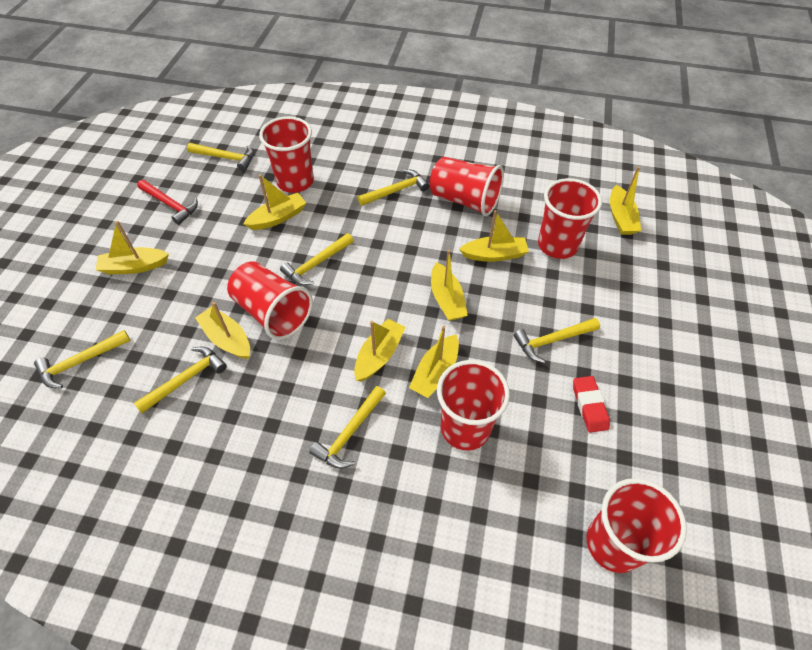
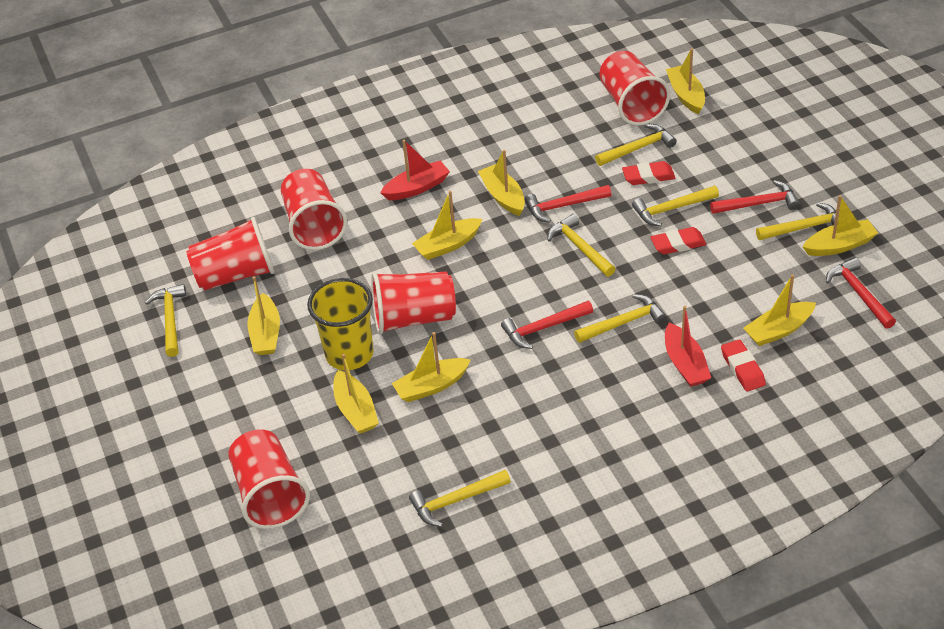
red boat: none = 0 -> [380,140,450,200] [665,306,711,387] = 2
red cup: [227,261,313,340] [259,116,314,193] [430,157,504,216] [437,360,510,450] [538,178,602,259] [586,478,687,573] = 6 -> [186,217,274,291] [228,430,310,529] [281,169,347,250] [371,272,456,335] [599,51,670,126] = 5
red eraser: [573,376,610,433] = 1 -> [622,161,675,185] [650,227,706,254] [721,339,766,392] = 3
red hammer: [137,180,198,225] = 1 -> [501,301,593,349] [525,185,612,223] [710,180,800,214] [826,257,896,329] = 4
yellow cup: none = 0 -> [307,278,374,370] = 1

